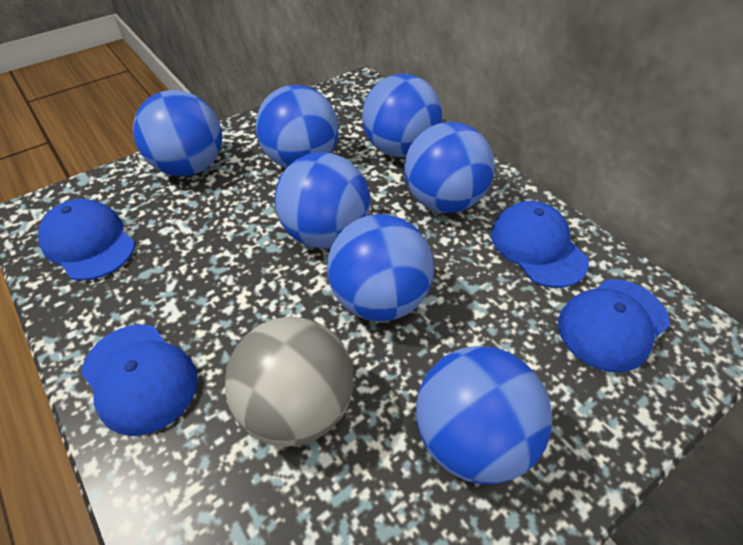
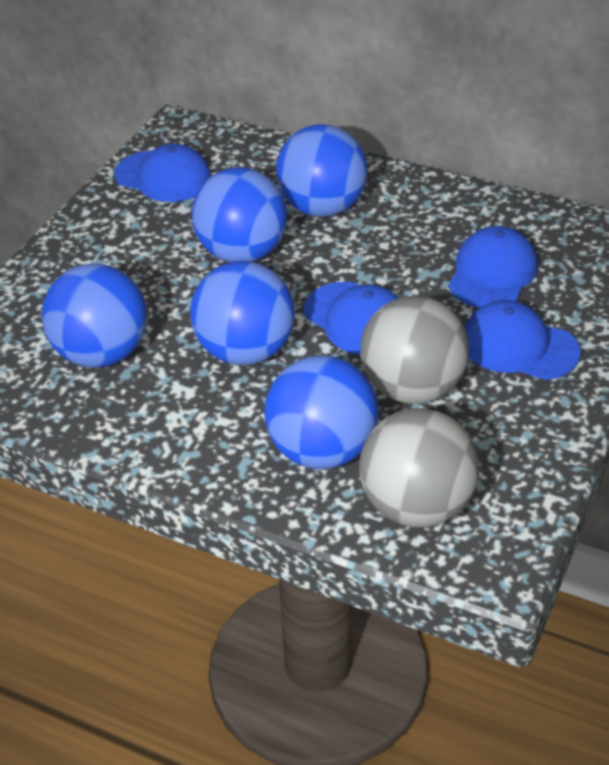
blue ball: [133,90,222,176] [256,85,339,168] [275,152,370,248] [327,214,434,321] [362,74,442,158] [404,122,495,213] [416,346,552,484] = 7 -> [42,263,147,368] [190,261,295,365] [192,167,287,262] [265,356,378,469] [276,124,367,217] = 5
grey ball: [225,316,354,447] = 1 -> [359,408,479,527] [360,296,469,404] = 2

